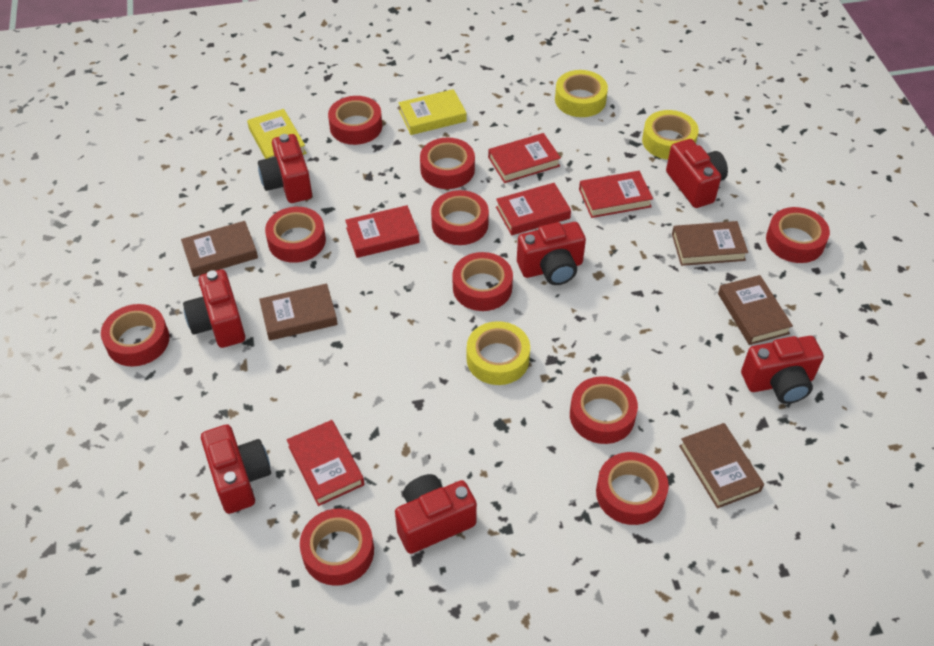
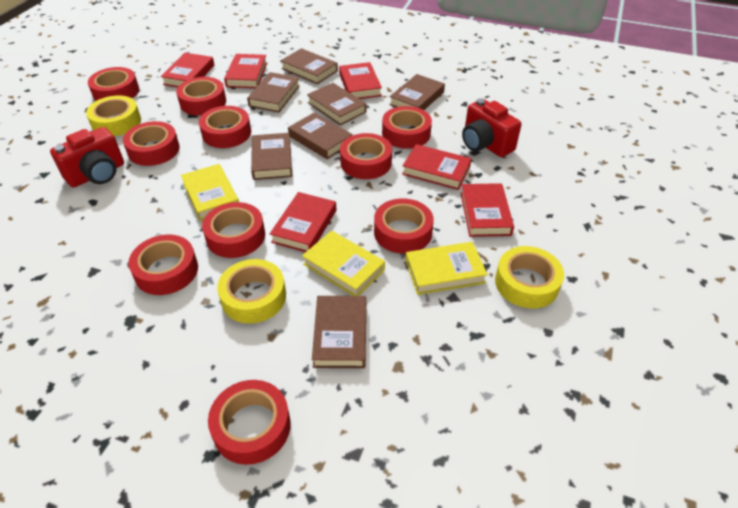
brown book: [181,221,258,277] [259,284,338,341] [672,221,748,266] [679,423,764,508] [718,275,793,345] = 5 -> [247,72,300,112] [251,133,292,180] [280,48,338,84] [288,113,353,159] [307,83,367,125] [312,296,366,368] [389,74,445,110] = 7
red book: [287,420,364,506] [345,205,420,258] [488,133,561,183] [496,183,571,235] [579,171,653,218] = 5 -> [161,53,214,87] [224,54,267,88] [270,192,336,252] [339,62,382,99] [402,144,472,190] [460,183,514,237] = 6
red camera: [183,269,245,348] [201,424,271,514] [258,134,312,203] [395,474,477,554] [517,222,586,285] [666,139,728,208] [741,336,824,404] = 7 -> [50,127,124,187] [462,99,521,157] = 2
yellow book: [247,109,306,159] [398,89,467,135] = 2 -> [181,164,239,221] [302,231,385,296] [406,242,488,295] = 3

